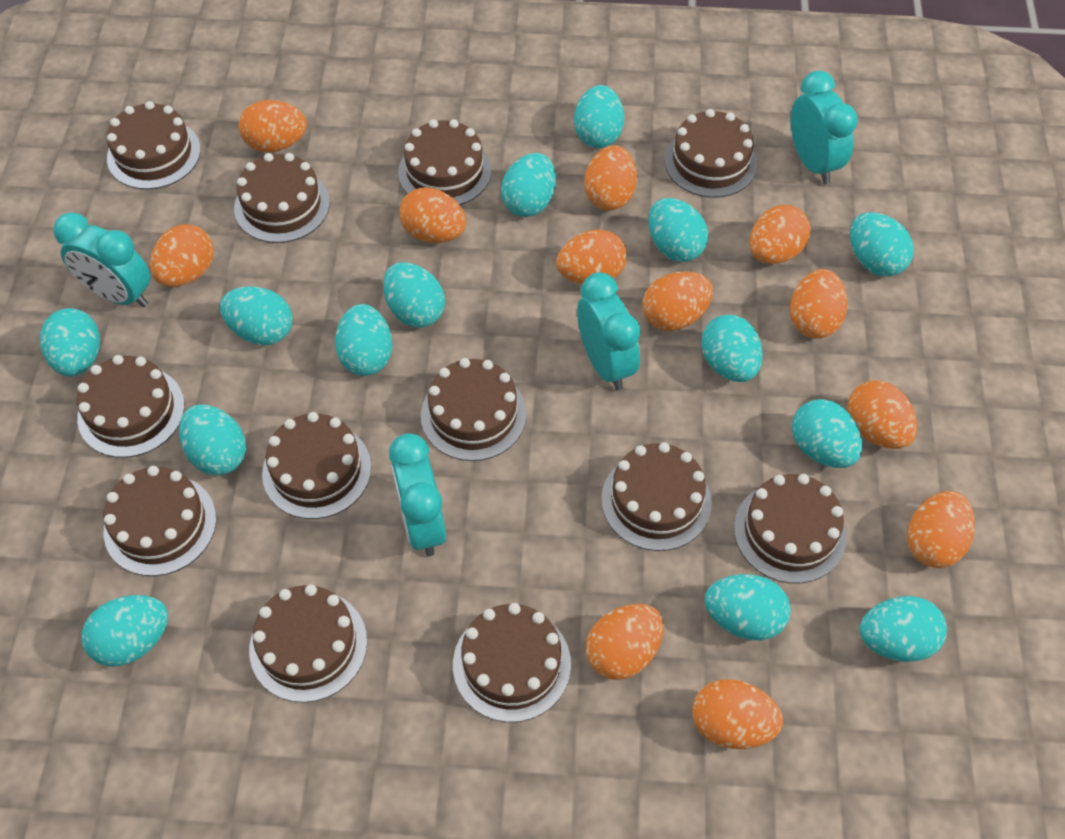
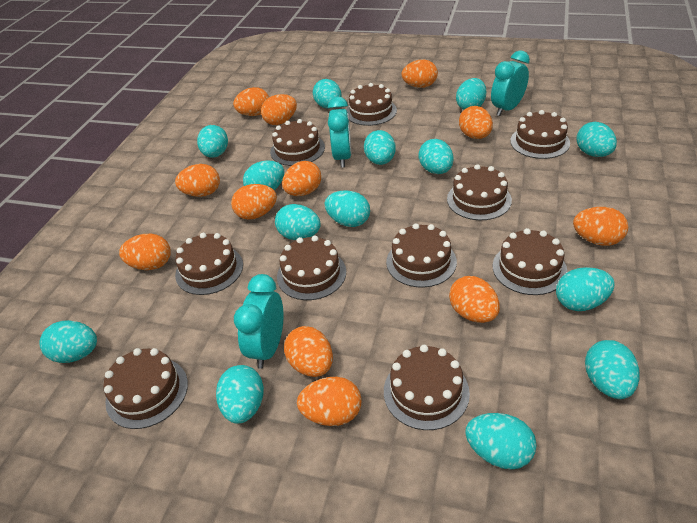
brown cake: [77,355,185,458] [104,466,216,576] [107,101,201,189] [234,153,330,243] [249,584,367,703] [262,412,371,519] [398,119,491,205] [421,358,527,461] [453,603,571,722] [601,442,712,551] [664,109,758,198] [734,474,847,584] = 12 -> [103,348,188,429] [175,233,243,295] [270,119,325,166] [277,236,346,300] [346,83,397,126] [384,345,470,430] [386,223,457,288] [447,164,512,220] [493,228,567,295] [511,110,570,159] = 10
turquoise clock: [53,212,151,307] [389,433,446,557] [577,272,641,390] [791,71,858,184] = 4 -> [234,274,284,369] [328,96,352,167] [491,50,530,116] = 3

